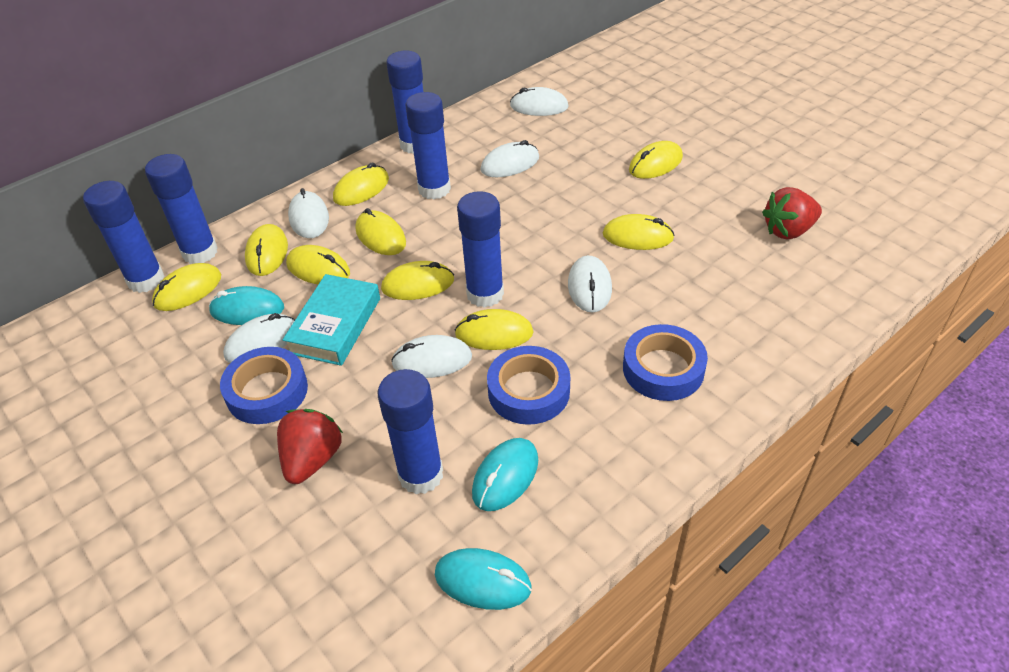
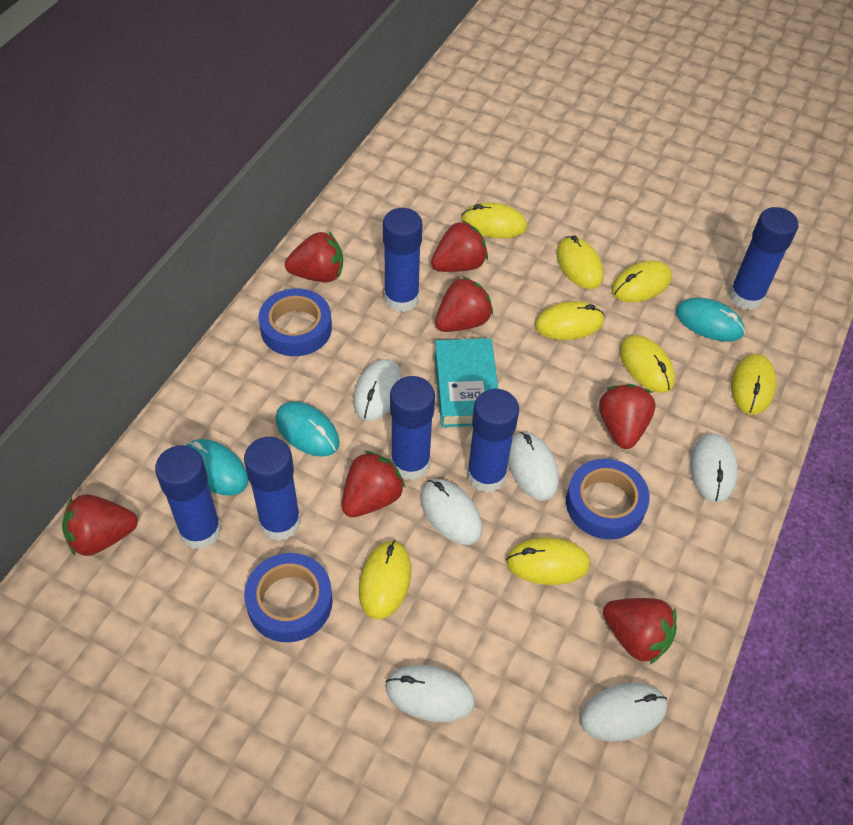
red strawberry: [277,409,343,484] [762,187,822,239] = 2 -> [62,494,138,556] [285,232,343,282] [342,451,405,517] [431,220,488,272] [435,276,493,332] [599,384,655,449] [603,598,677,665] = 7
yellow mouse: [152,263,221,311] [245,224,288,276] [286,245,350,284] [333,162,389,206] [356,208,406,255] [381,261,454,300] [454,309,534,350] [603,214,674,250] [629,141,683,179] = 9 -> [359,540,411,619] [461,202,527,238] [506,537,590,585] [535,301,604,340] [557,235,603,289] [612,260,672,303] [620,335,675,393] [731,354,776,415] = 8

